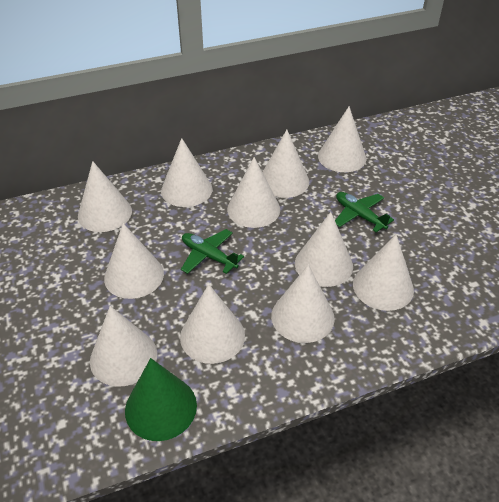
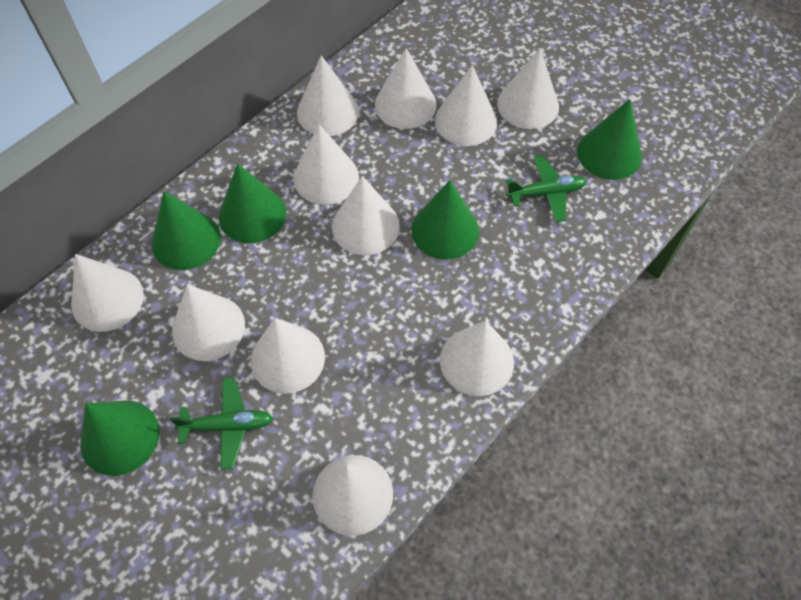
green cone: [125,358,197,441] = 1 -> [80,400,159,476] [152,191,221,270] [219,163,286,243] [411,180,479,259] [577,99,642,180] = 5

